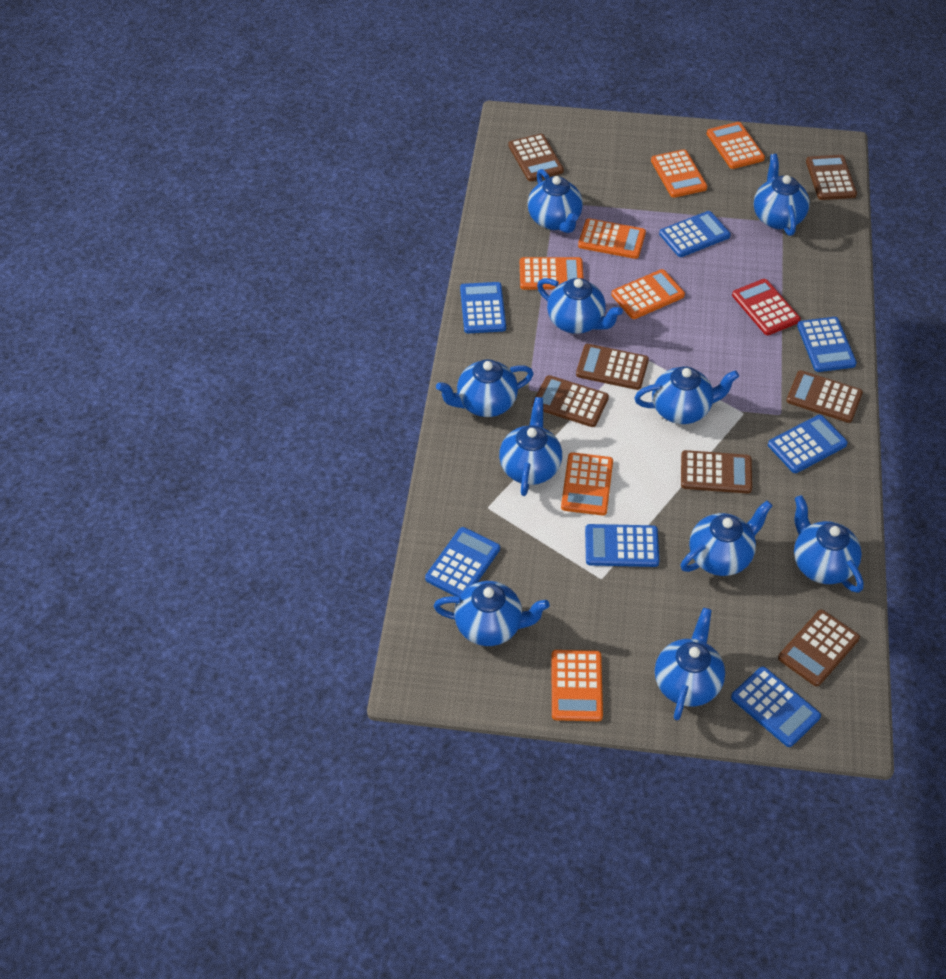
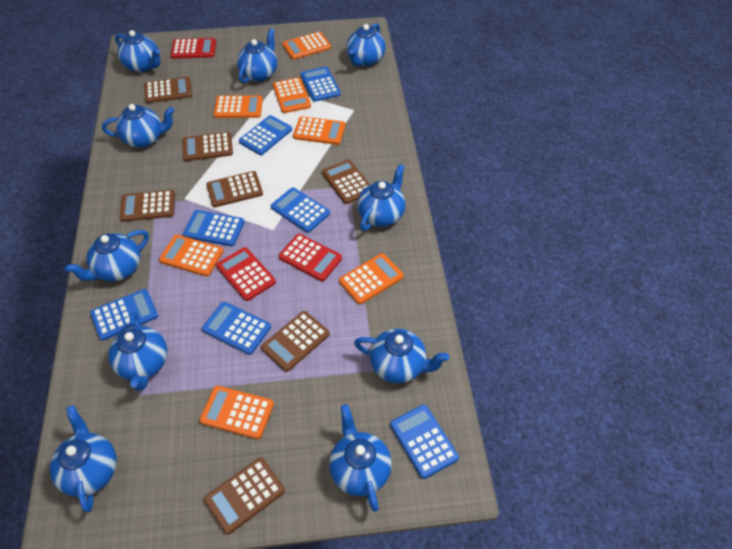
red calculator: [732,279,801,335] = 1 -> [171,38,216,59] [216,247,276,301] [279,234,342,281] = 3

